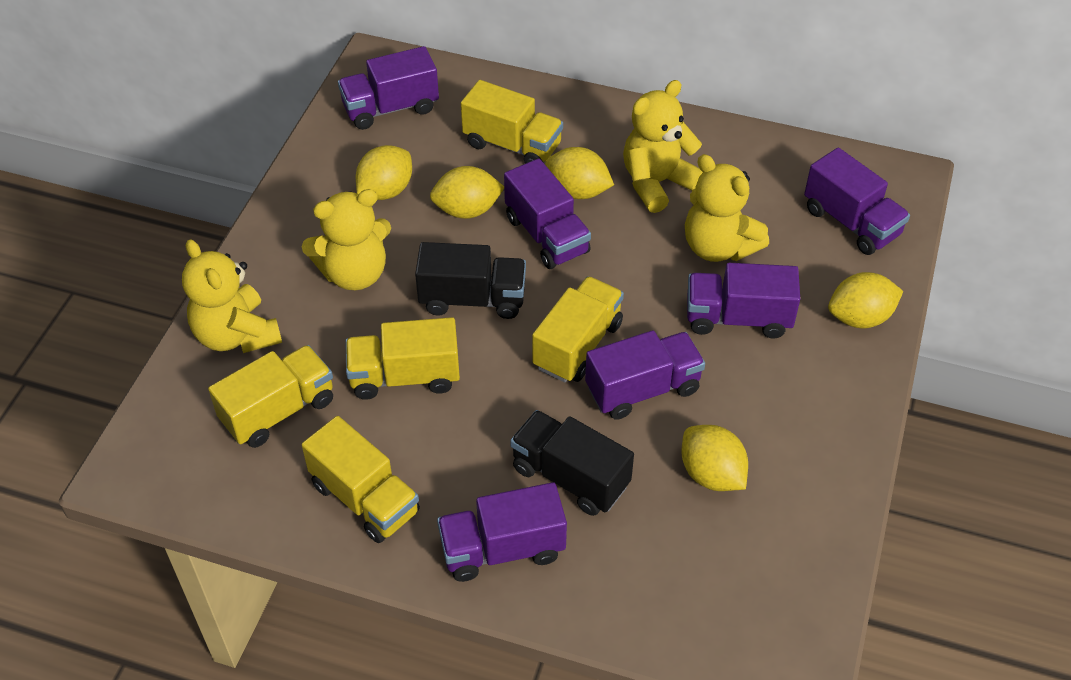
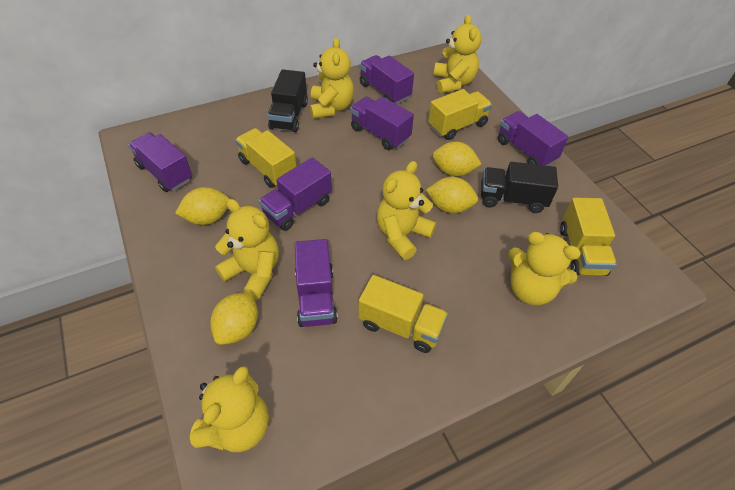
yellow lemon: [356,145,412,200] [430,166,504,219] [545,147,614,199] [681,425,748,491] [828,272,903,328] = 5 -> [175,187,229,225] [210,292,258,345] [426,177,478,213] [432,142,481,176] = 4
yellow teddy bear: [182,239,282,353] [302,189,391,290] [623,80,703,213] [685,154,769,262] = 4 -> [190,366,269,452] [215,199,279,300] [310,38,354,119] [377,161,436,260] [434,15,481,93] [508,232,581,306] = 6
yellow truck: [208,345,333,448] [302,416,420,543] [345,317,460,400] [461,80,563,164] [532,276,624,382] = 5 -> [235,128,297,188] [358,275,448,353] [428,89,492,140] [560,198,617,276] = 4

